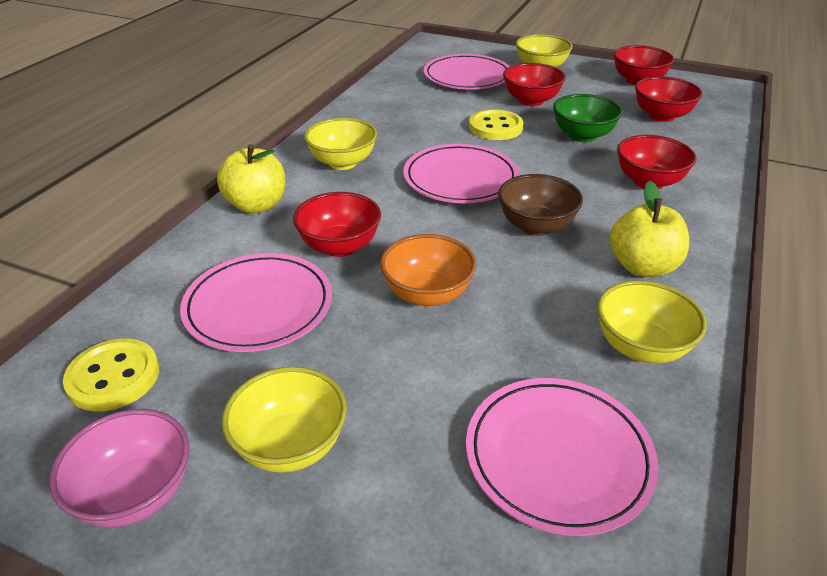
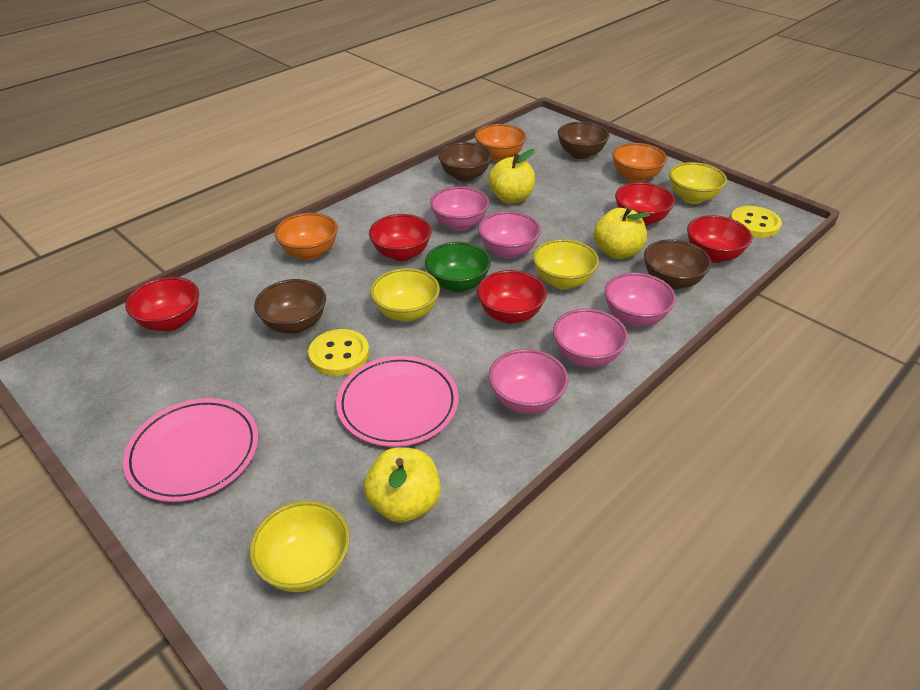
brown bowl: [498,174,583,236] = 1 -> [254,279,326,334] [438,142,492,182] [558,122,609,159] [644,239,711,290] = 4
orange bowl: [380,234,477,307] = 1 -> [274,213,338,260] [475,124,526,162] [612,143,667,182] = 3
pink bowl: [49,409,189,527] = 1 -> [430,186,489,231] [478,211,541,259] [489,349,568,414] [553,309,628,367] [605,273,676,326] = 5
pink plate: [180,253,332,352] [403,144,519,203] [424,54,510,90] [466,378,658,536] = 4 -> [123,398,258,502] [336,356,458,447] = 2
yellow apple: [217,144,285,214] [610,181,689,277] = 2 -> [364,447,441,523] [488,149,535,204] [594,207,650,259] = 3

